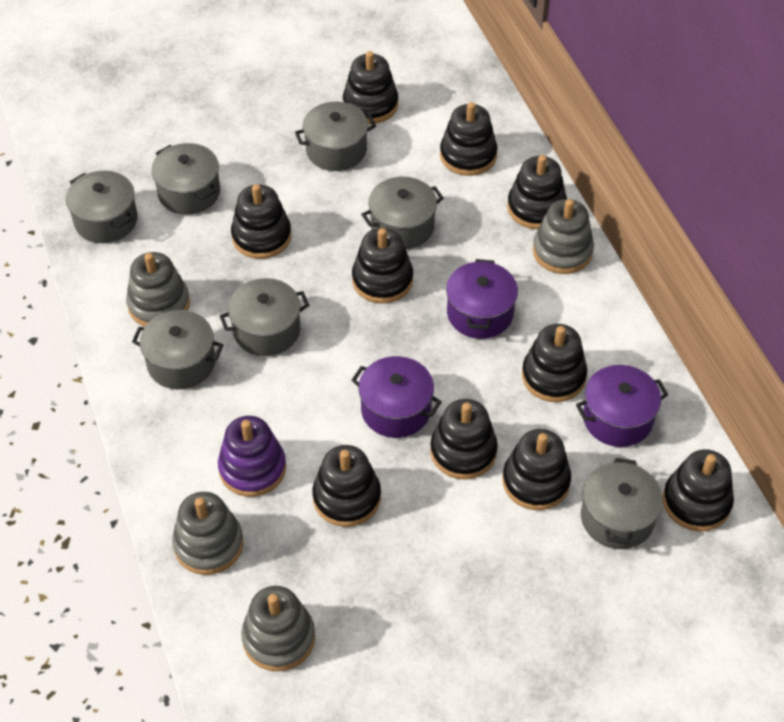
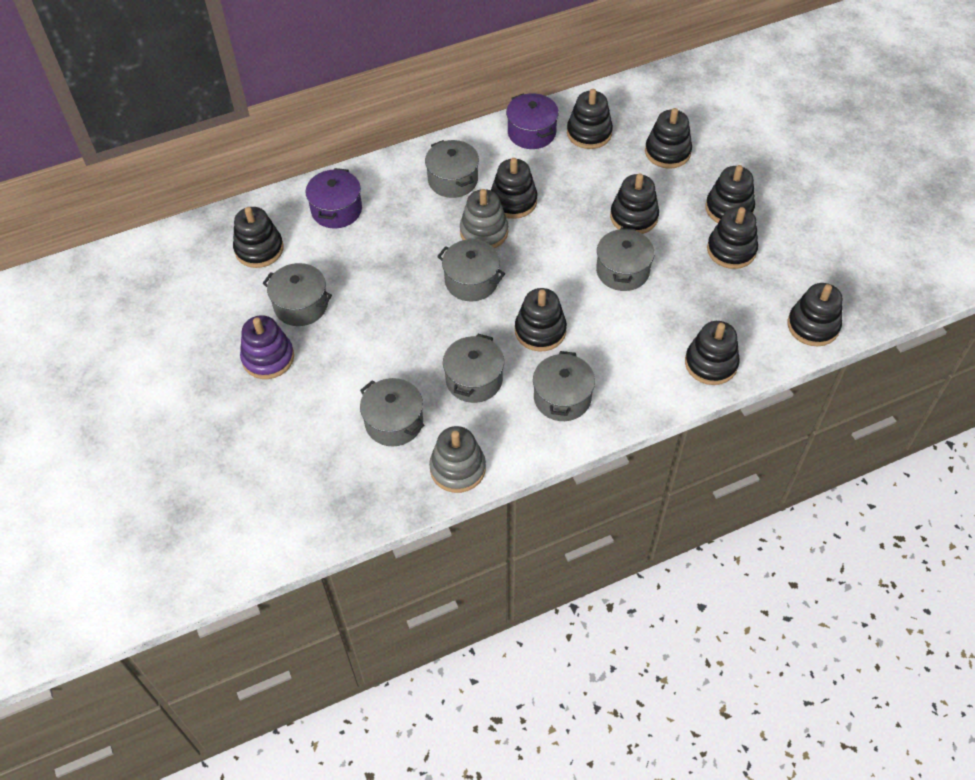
grey stacking toy: [126,252,190,327] [172,492,244,575] [241,586,315,671] [533,199,594,274] = 4 -> [429,426,486,493] [460,189,508,248] = 2
purple pot: [352,356,442,438] [446,259,518,339] [576,365,668,447] = 3 -> [306,168,362,229] [506,94,559,149] = 2

